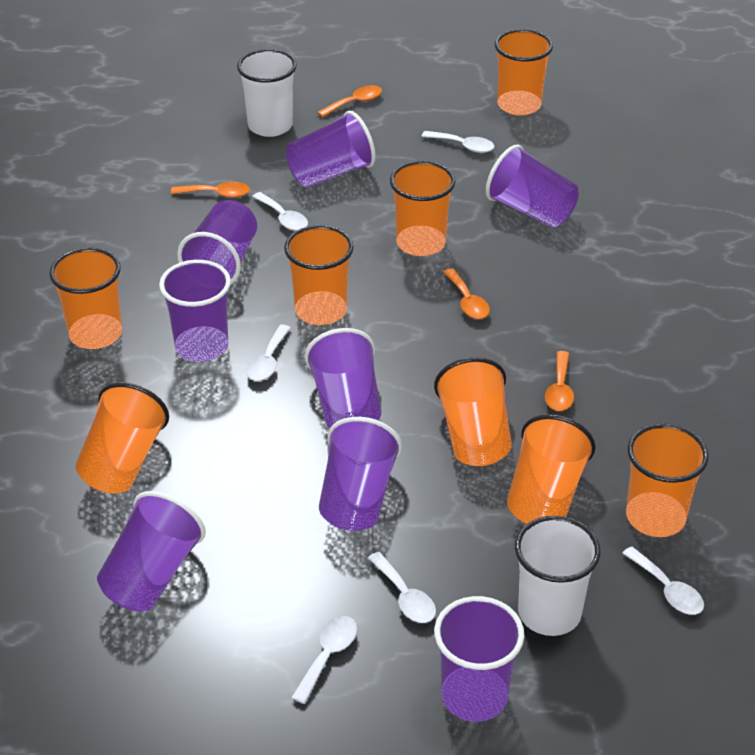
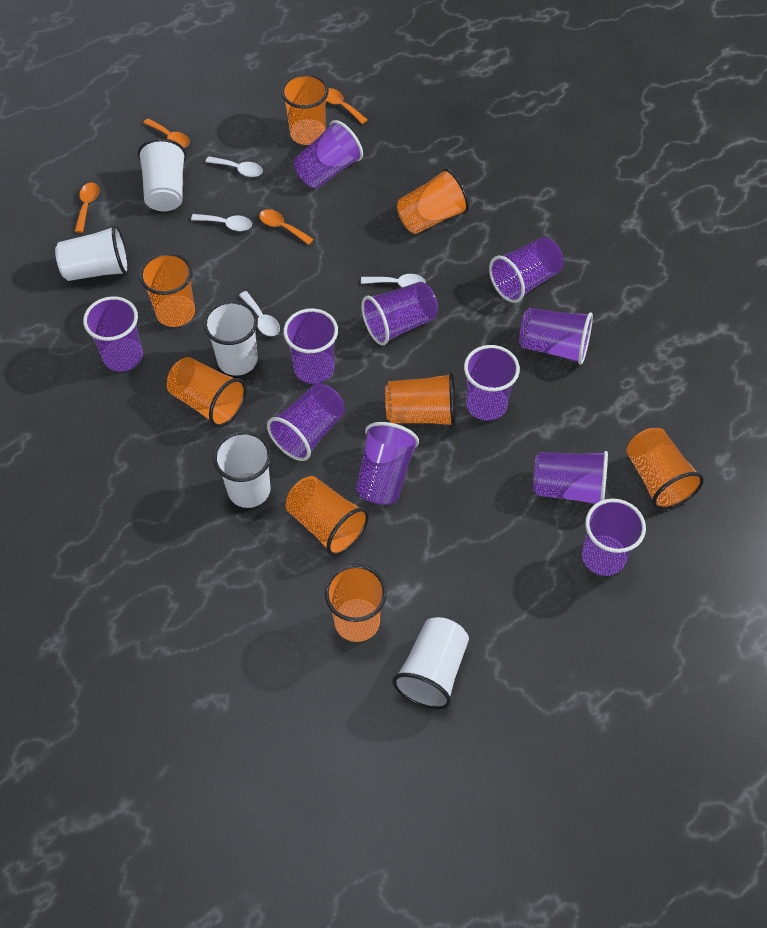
purple cup: [97,491,206,611] [159,260,231,362] [177,200,257,285] [286,111,376,187] [305,328,381,428] [319,417,402,531] [434,596,524,722] [486,145,579,228] = 8 -> [83,296,143,372] [267,383,345,461] [283,309,338,384] [294,120,363,189] [356,422,419,505] [361,282,438,345] [464,345,520,421] [489,237,563,303] [519,308,593,365] [533,451,608,504] [582,499,646,576] = 11
white cup: [237,49,297,137] [515,516,601,636] = 2 -> [55,225,129,281] [138,138,186,211] [203,301,258,376] [213,431,272,508] [393,617,469,709] = 5
white spoon: [246,325,291,381] [252,192,308,231] [291,616,357,704] [368,552,436,623] [421,131,495,153] [622,547,704,615] = 6 -> [191,214,252,231] [205,156,263,177] [239,291,280,336] [361,274,426,288] = 4

